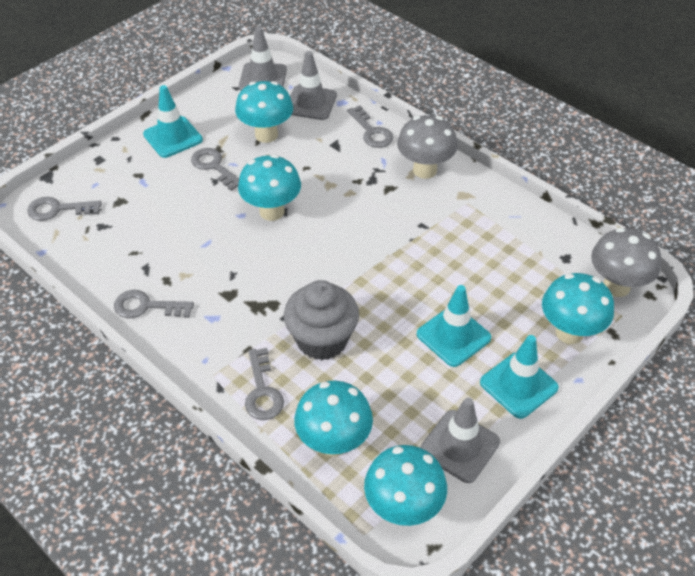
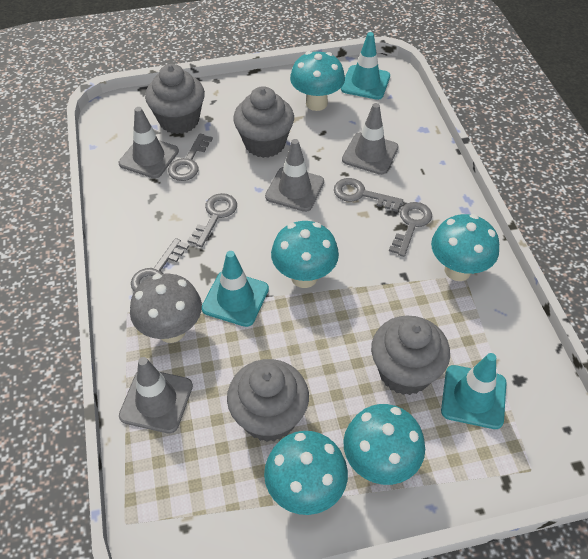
grey cupcake: [284,280,359,360] = 1 -> [145,64,205,134] [227,359,309,442] [233,86,294,158] [371,316,450,395] = 4
grey mushroom: [397,115,458,179] [591,228,661,297] = 2 -> [130,274,202,343] = 1
grey traffic cone: [239,27,287,91] [290,51,337,120] [420,398,500,483] = 3 -> [119,107,179,179] [119,357,193,434] [265,139,324,212] [342,103,399,175] = 4

